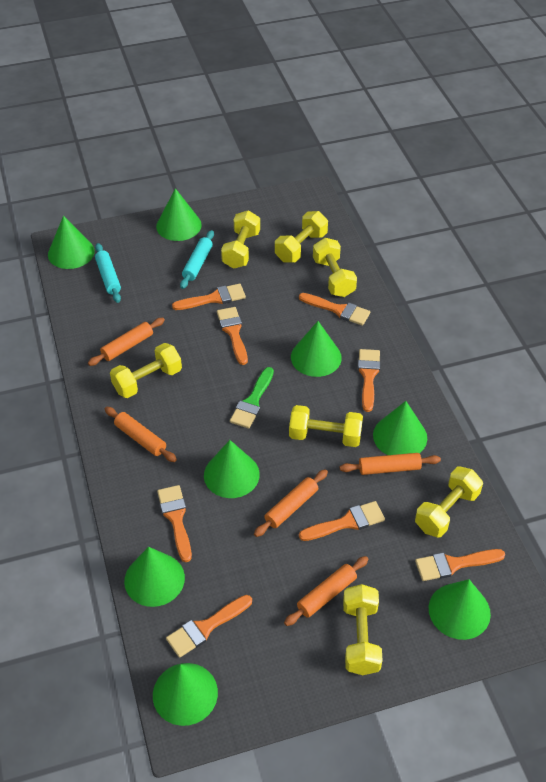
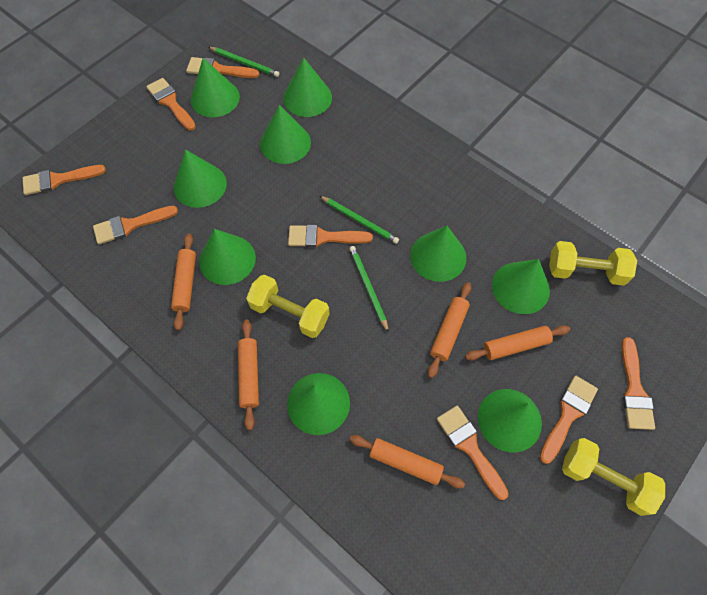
green brush: [230,367,274,429] = 1 -> none = 0
green cone: [48,216,95,269] [124,547,185,607] [153,663,218,726] [156,188,202,241] [204,440,260,498] [291,321,342,377] [373,401,427,455] [429,579,491,640] = 8 -> [174,149,227,208] [191,58,240,117] [199,229,256,285] [260,105,311,164] [283,57,332,117] [287,373,350,435] [410,226,466,282] [478,389,542,452] [492,259,550,314] = 9
green pencil: none = 0 -> [209,47,279,77] [320,196,399,244] [349,246,389,333] = 3
turquoise rolling pin: [95,243,121,303] [180,230,214,289] = 2 -> none = 0
yellow dumbbell: [110,343,182,398] [221,210,260,269] [275,211,328,262] [289,405,363,447] [313,238,357,297] [343,584,383,675] [415,467,483,537] = 7 -> [246,275,330,338] [549,241,637,286] [562,438,665,516] = 3

